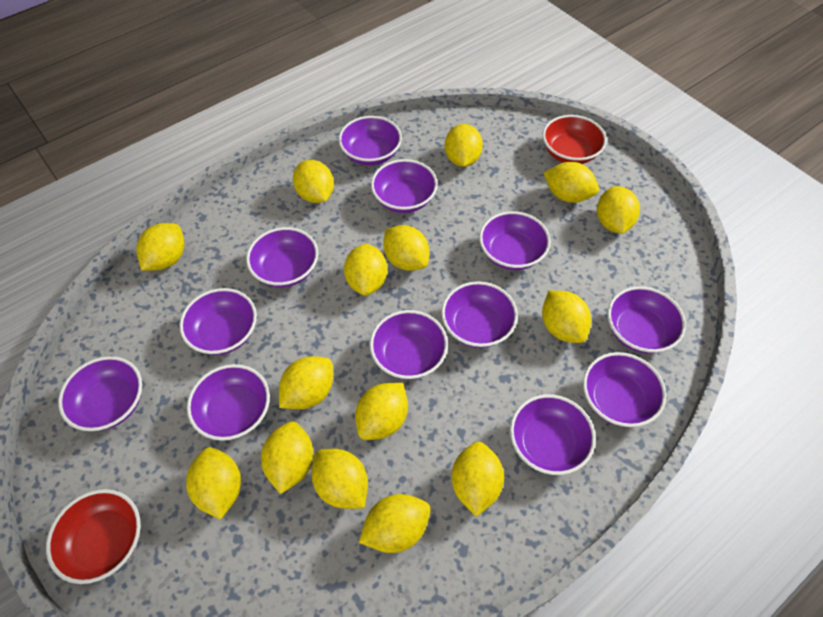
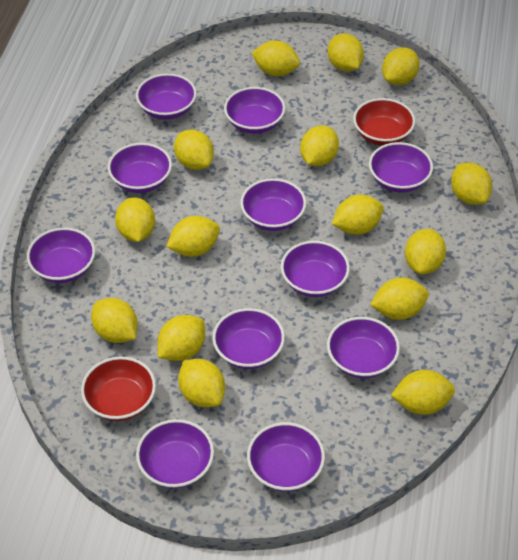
purple bowl: [58,356,142,431] [179,288,257,355] [187,364,270,441] [246,227,318,287] [339,116,402,166] [370,310,448,380] [371,159,438,213] [441,281,518,348] [479,211,551,270] [510,394,596,475] [583,352,666,427] [607,286,686,354] = 12 -> [27,227,95,283] [108,143,172,193] [136,73,197,120] [136,419,214,489] [212,308,285,369] [224,87,285,134] [240,178,306,231] [247,422,325,492] [281,241,350,297] [327,317,400,378] [369,142,433,193] = 11

